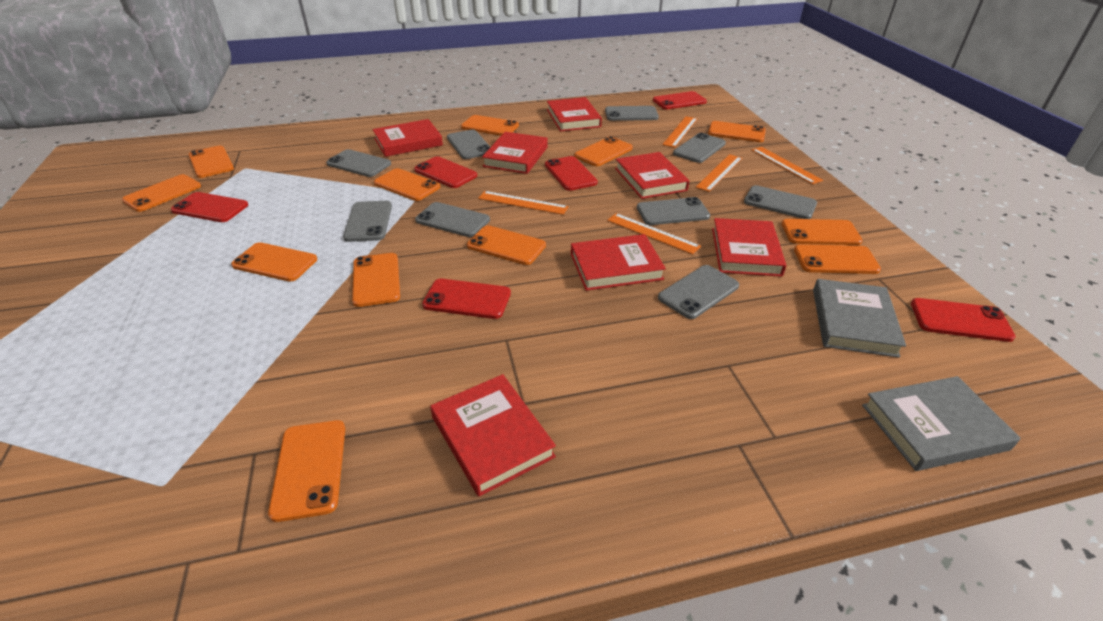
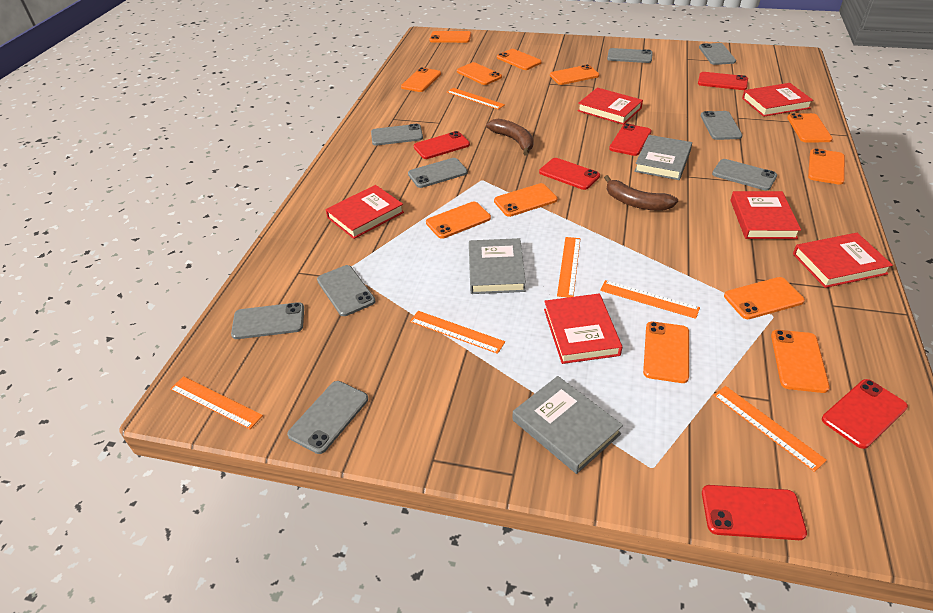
brown banana: none = 0 -> [486,119,534,155] [604,175,678,211] = 2
grey book: [813,279,906,358] [862,376,1021,471] = 2 -> [469,238,526,294] [513,376,623,474] [634,135,692,180] = 3
orange ruler: [478,191,569,215] [607,213,701,255] [662,116,698,148] [696,154,742,192] [752,147,823,184] = 5 -> [170,376,263,429] [410,311,505,354] [447,88,505,110] [557,237,580,298] [600,280,700,319] [713,386,827,472] = 6
red book: [373,119,443,157] [430,374,556,497] [482,132,548,174] [547,97,602,131] [571,234,666,291] [615,152,689,199] [712,218,786,277] = 7 -> [325,185,404,239] [544,294,622,364] [578,87,643,125] [730,191,801,239] [742,83,813,117] [793,233,893,288] = 6

